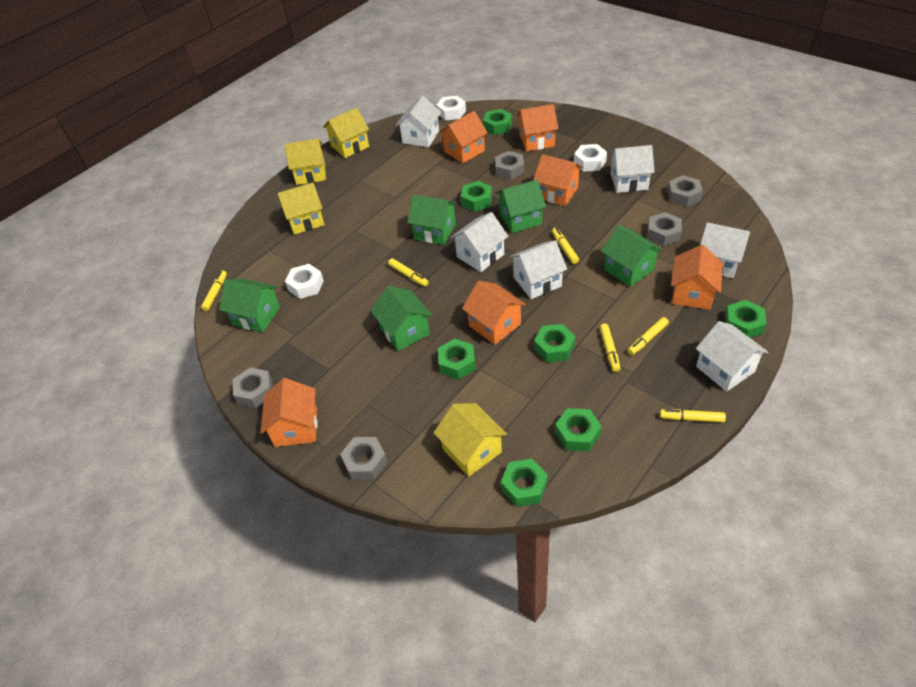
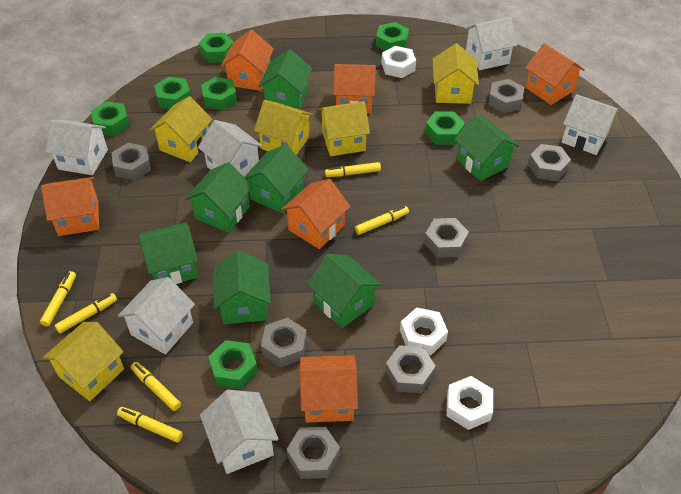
green house: [219,279,280,333] [371,286,432,351] [407,195,457,245] [496,180,546,233] [601,225,663,287] = 5 -> [139,222,198,284] [185,162,253,233] [213,251,271,324] [244,145,308,214] [258,49,312,110] [307,254,381,328] [454,114,519,181] = 7
grey nut: [233,367,273,408] [340,437,388,480] [495,151,524,180] [647,212,682,246] [667,175,703,207] = 5 -> [112,143,151,180] [261,318,307,367] [287,427,340,479] [385,345,436,393] [424,218,469,258] [488,79,524,113] [528,144,571,181] = 7
yellow house: [277,183,325,235] [285,138,326,185] [323,108,369,158] [434,403,507,477] = 4 -> [43,322,124,401] [150,96,213,162] [254,100,313,155] [318,101,370,156] [433,43,479,104] = 5

